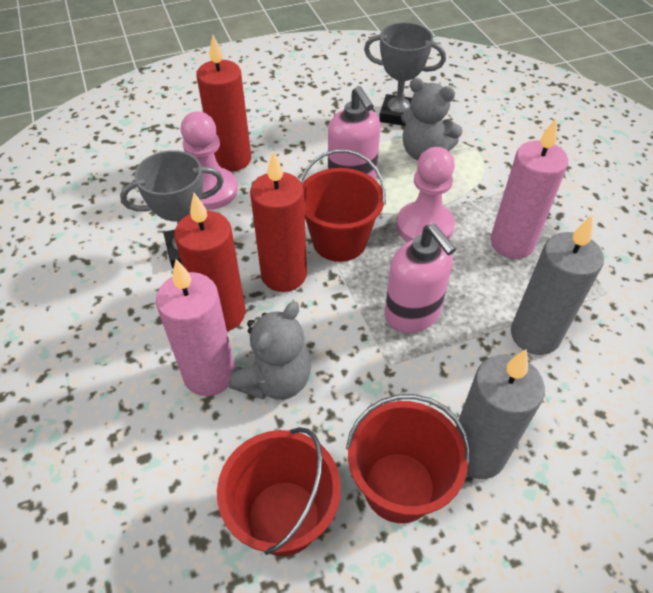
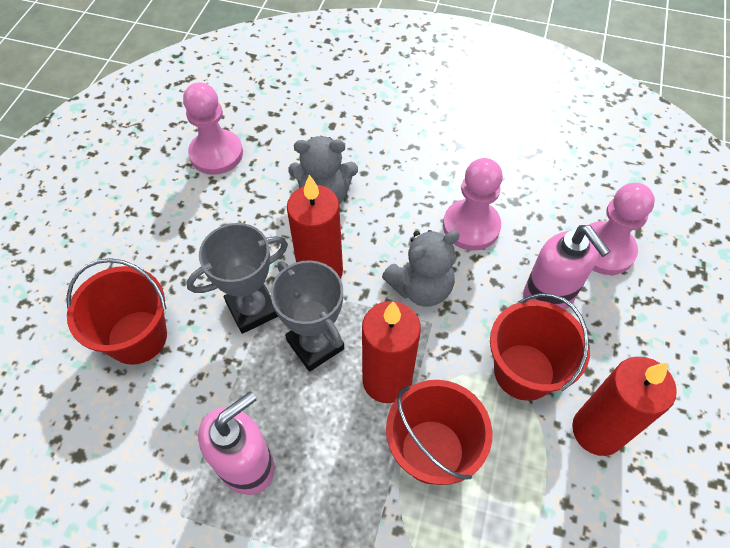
grey candle: [456,349,545,479] [511,215,604,355] = 2 -> none = 0
pink candle: [156,259,235,396] [490,119,568,259] = 2 -> none = 0
pink pawn: [181,111,238,210] [396,147,455,242] = 2 -> [183,82,243,175] [443,158,503,251] [589,183,655,275] = 3

